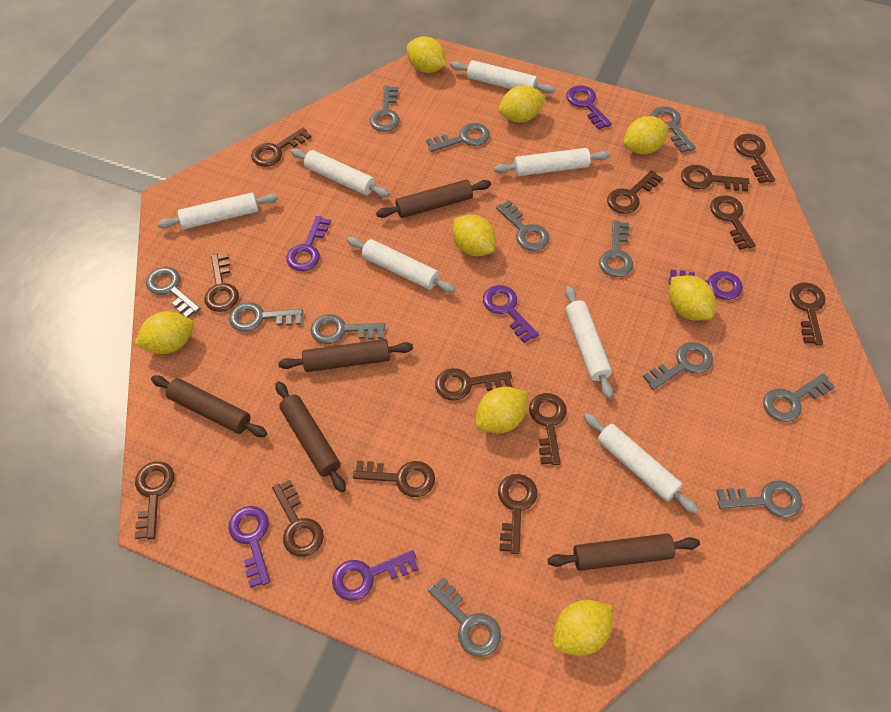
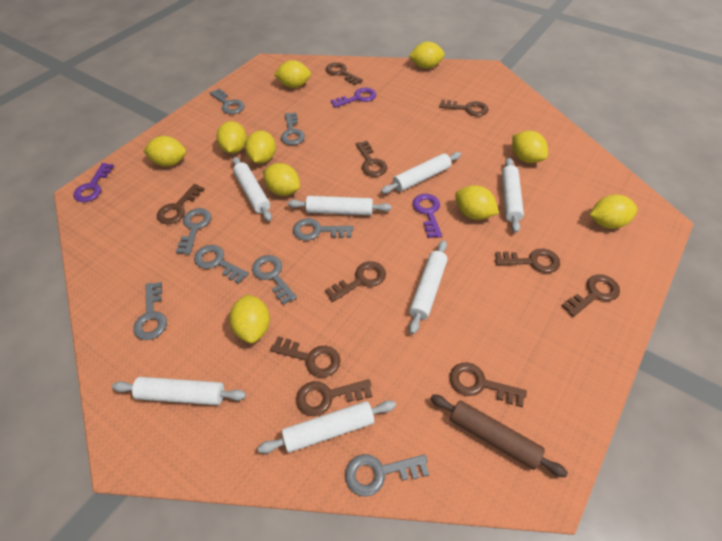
brown key: [135,461,174,540] [204,253,239,312] [251,127,311,167] [272,480,324,557] [353,460,435,497] [435,368,512,401] [498,474,537,554] [529,393,567,465] [607,170,663,214] [681,165,750,191] [710,195,756,250] [734,134,775,183] [790,282,826,345] = 13 -> [157,184,205,224] [270,336,341,378] [296,379,372,416] [325,261,386,302] [326,62,363,85] [356,141,387,177] [439,100,489,116] [450,362,527,407] [495,249,560,273] [562,274,620,317] = 10
brown rolling pin: [151,375,267,437] [275,381,346,492] [278,339,413,372] [376,180,491,218] [548,533,700,571] = 5 -> [430,394,568,478] = 1
grey key: [146,267,201,317] [229,302,303,332] [311,314,385,344] [370,86,400,132] [426,123,490,152] [428,577,501,657] [496,200,549,251] [599,221,633,277] [643,342,713,390] [650,106,696,153] [717,480,802,518] [763,373,835,422] = 12 -> [133,282,167,340] [176,208,211,255] [194,245,249,284] [210,89,245,114] [252,255,297,305] [281,112,305,145] [293,218,353,241] [345,454,429,497] = 8
purple key: [228,506,270,588] [286,216,331,271] [332,550,419,601] [483,285,539,343] [566,85,612,130] [669,270,743,300] = 6 -> [73,163,114,202] [331,88,376,108] [412,194,442,238] = 3
yellow lemon: [134,311,194,354] [407,36,446,73] [453,214,496,256] [476,387,528,433] [499,85,546,122] [553,600,613,656] [623,116,669,154] [669,275,716,321] = 8 -> [143,136,186,167] [217,121,247,154] [229,294,270,343] [245,131,276,164] [263,163,300,196] [274,60,311,88] [409,41,445,69] [455,185,499,220] [512,131,548,163] [590,194,638,229] = 10

